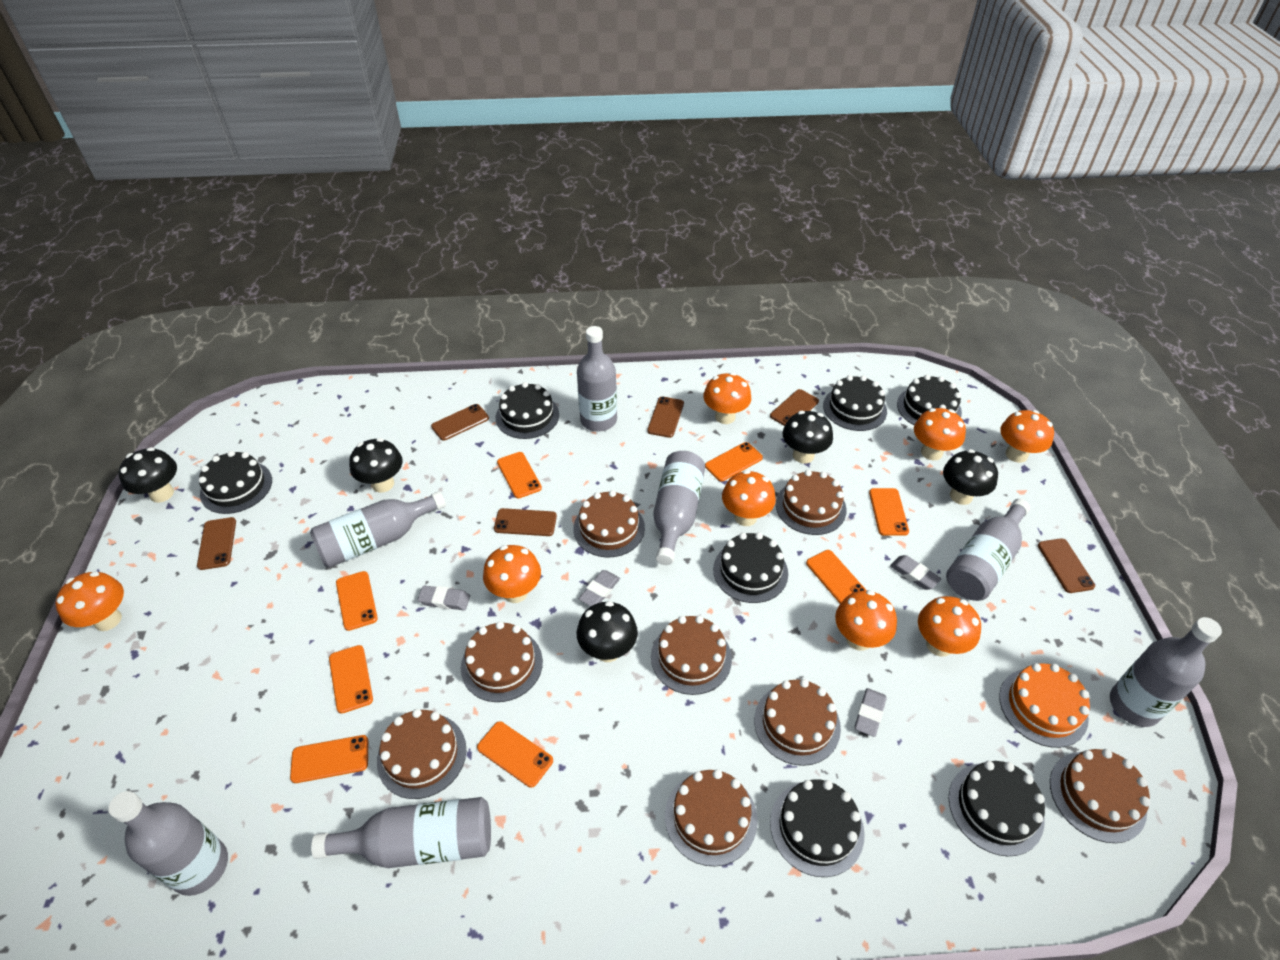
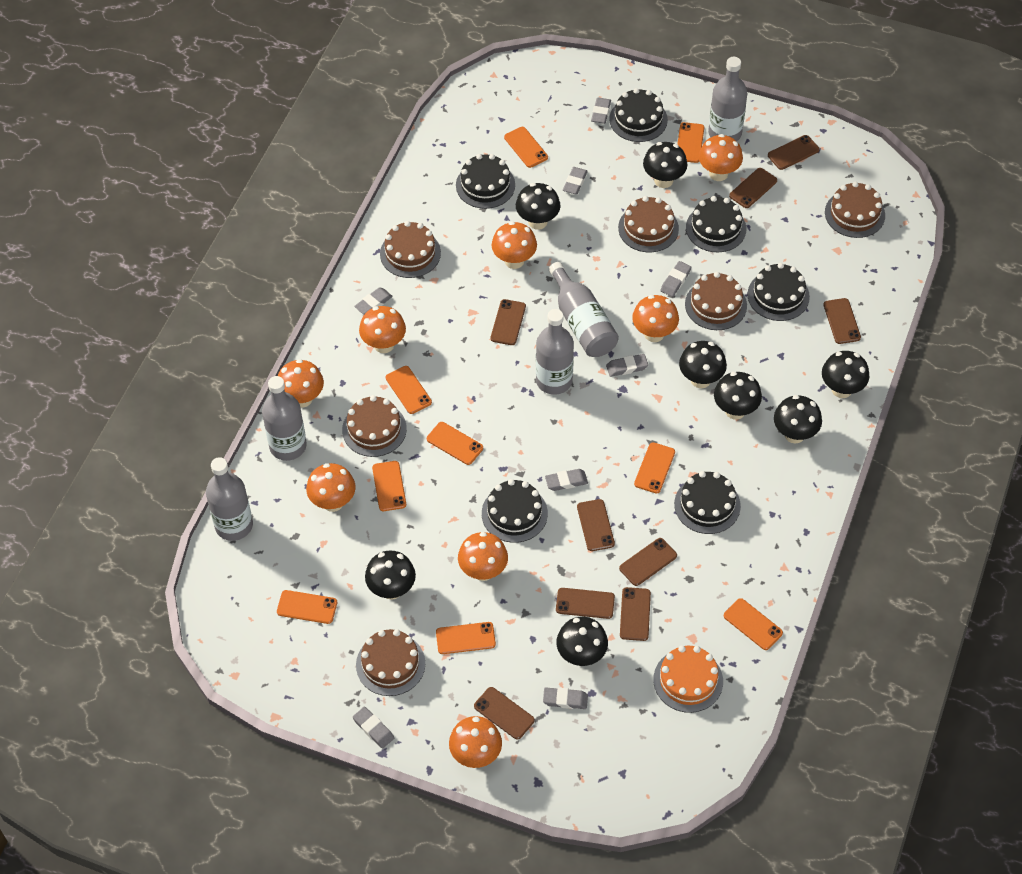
black cake: [198,451,272,514] [496,382,559,439] [713,533,788,603] [770,779,865,877] [823,375,887,431] [897,375,962,425] [949,761,1045,856] = 7 -> [456,154,515,209] [482,479,548,543] [609,88,668,142] [674,471,741,534] [686,196,746,252] [747,263,810,321] = 6
black mushroom: [118,447,177,503] [349,438,403,493] [577,601,638,662] [783,411,833,463] [943,449,998,505] = 5 -> [365,550,416,600] [516,183,560,230] [556,617,608,666] [643,142,687,188] [679,341,727,388] [714,372,762,420] [774,395,822,443] [822,351,869,398] = 8
brown cake: [377,709,466,799] [461,621,543,702] [573,490,645,558] [651,615,732,695] [665,769,758,866] [754,679,841,766] [776,470,847,535] [1050,749,1151,843] = 8 -> [342,395,407,457] [356,629,425,696] [380,221,441,278] [618,196,679,252] [685,272,747,330] [825,182,885,238] = 6
brown phone: [197,517,236,570] [431,404,489,441] [494,508,557,536] [647,397,684,438] [770,389,819,426] [1038,538,1095,593] = 6 -> [474,687,535,740] [491,299,526,345] [556,588,615,619] [577,499,615,551] [619,538,677,586] [620,587,651,641] [729,168,777,208] [768,135,820,170] [823,298,861,344] = 9
grey bottle: [108,791,228,896] [310,491,446,568] [311,797,491,868] [577,326,617,432] [653,451,705,565] [946,499,1030,601] [1110,617,1222,727] = 7 -> [206,457,253,541] [262,376,307,461] [536,309,574,395] [549,262,619,357] [708,57,747,141] = 5
grey eraser: [418,586,470,610] [579,570,620,606] [855,688,887,737] [890,555,941,590] = 4 -> [353,707,394,749] [354,287,393,315] [543,688,588,709] [545,469,588,491] [563,167,588,194] [591,97,611,124] [606,354,648,377] [660,261,691,297] = 8
orange phone: [290,735,368,783] [329,645,373,714] [336,571,378,631] [477,721,553,788] [497,452,542,498] [705,442,763,481] [806,550,867,604] [869,488,909,536] = 8 -> [277,590,337,624] [372,461,406,511] [386,366,432,414] [427,422,483,465] [436,622,496,654] [504,127,548,168] [634,442,675,494] [677,122,704,163] [724,598,783,650] = 9

